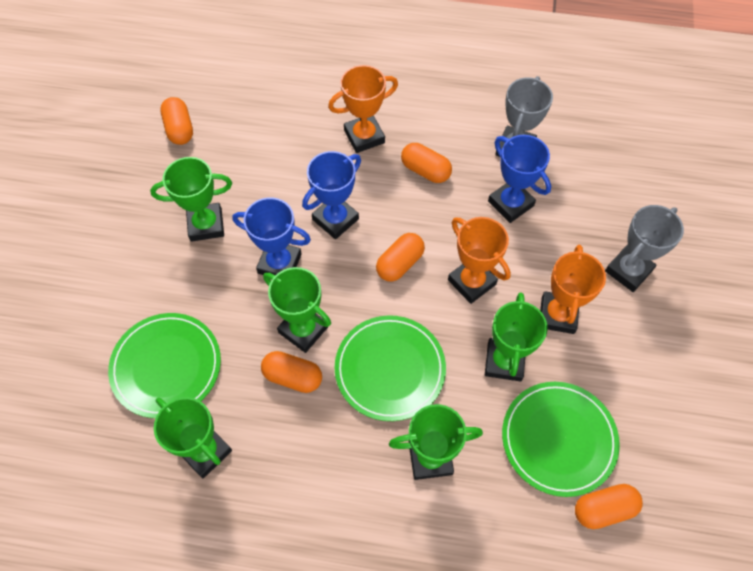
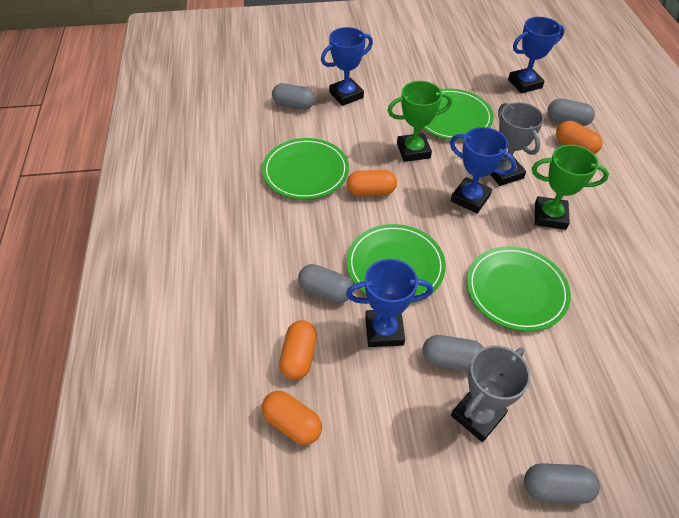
blue trophy: [232,197,311,275] [302,151,361,239] [488,135,551,223] = 3 -> [321,27,373,106] [346,259,433,347] [450,127,517,214] [508,17,565,94] = 4
green plate: [108,313,221,418] [335,315,446,421] [502,382,620,497] = 3 -> [262,138,349,199] [347,224,446,303] [422,88,494,140] [467,246,571,331] = 4
green trophy: [150,157,232,242] [154,397,232,478] [263,267,331,353] [389,404,483,480] [485,292,548,382] = 5 -> [387,81,452,162] [532,145,609,230] = 2
grey capsule: none = 0 -> [272,83,315,110] [298,264,353,303] [423,335,484,371] [524,463,600,504] [548,98,595,126] = 5
orange capsule: [160,97,193,145] [261,351,322,393] [376,233,425,282] [401,143,452,183] [575,484,643,529] = 5 -> [261,391,322,445] [279,320,317,380] [347,170,397,196] [556,121,603,154] = 4
orange trophy: [328,65,398,153] [448,217,511,304] [540,245,606,334] = 3 -> none = 0

